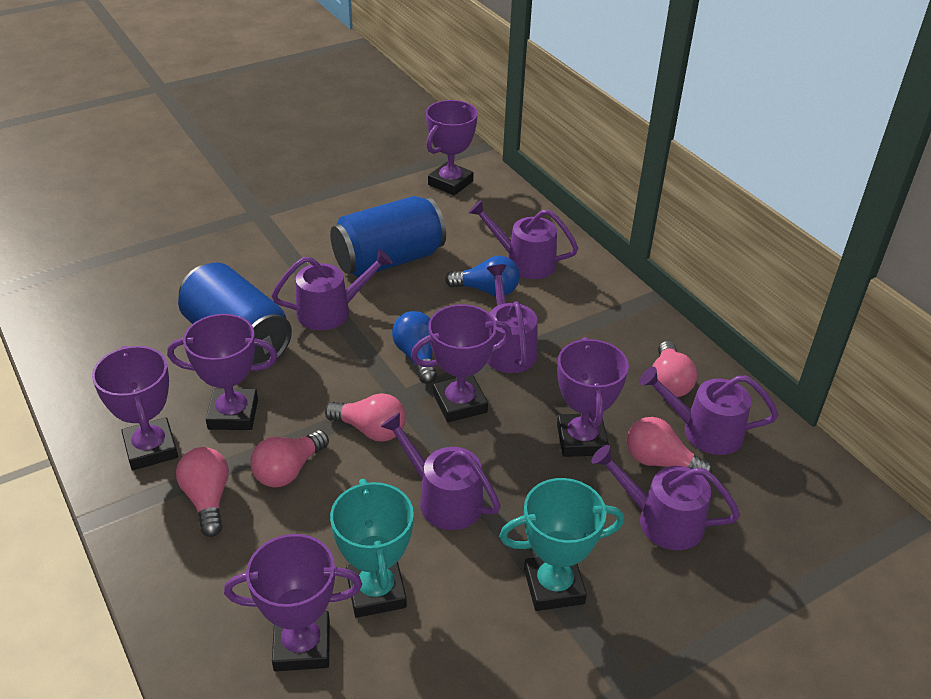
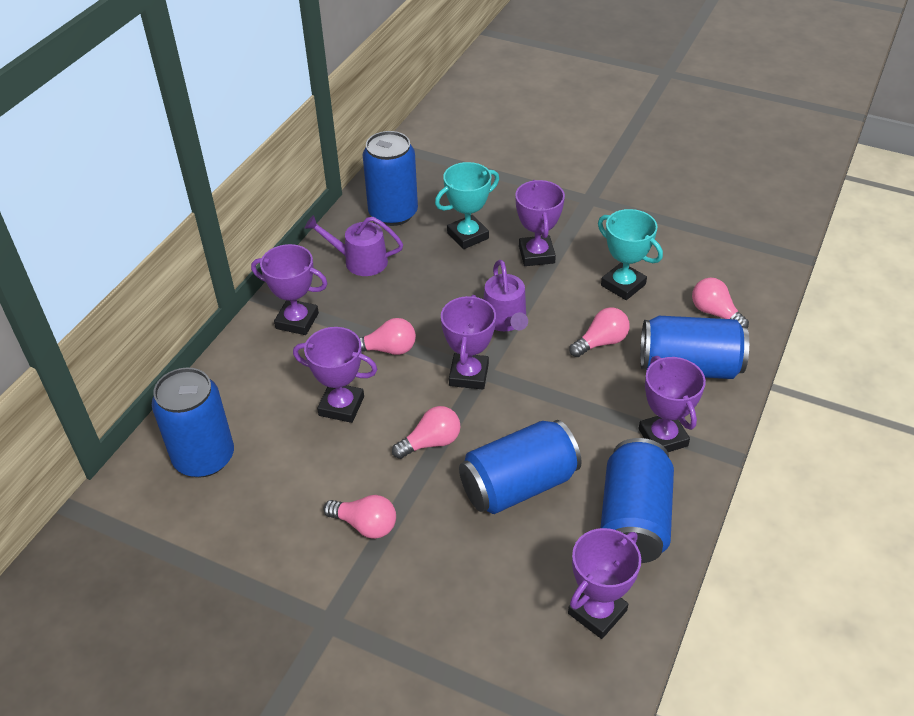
blue can: [178,263,292,365] [330,196,446,278] = 2 -> [152,368,234,477] [363,131,418,226] [459,420,582,514] [600,438,674,563] [640,316,749,379] = 5
blue light bulb: [392,311,437,384] [445,256,520,296] = 2 -> none = 0
purple watering can: [271,249,393,331] [380,412,501,530] [468,200,578,279] [486,264,537,373] [591,445,740,550] [639,367,778,455] = 6 -> [304,215,403,276] [483,260,528,331] = 2

